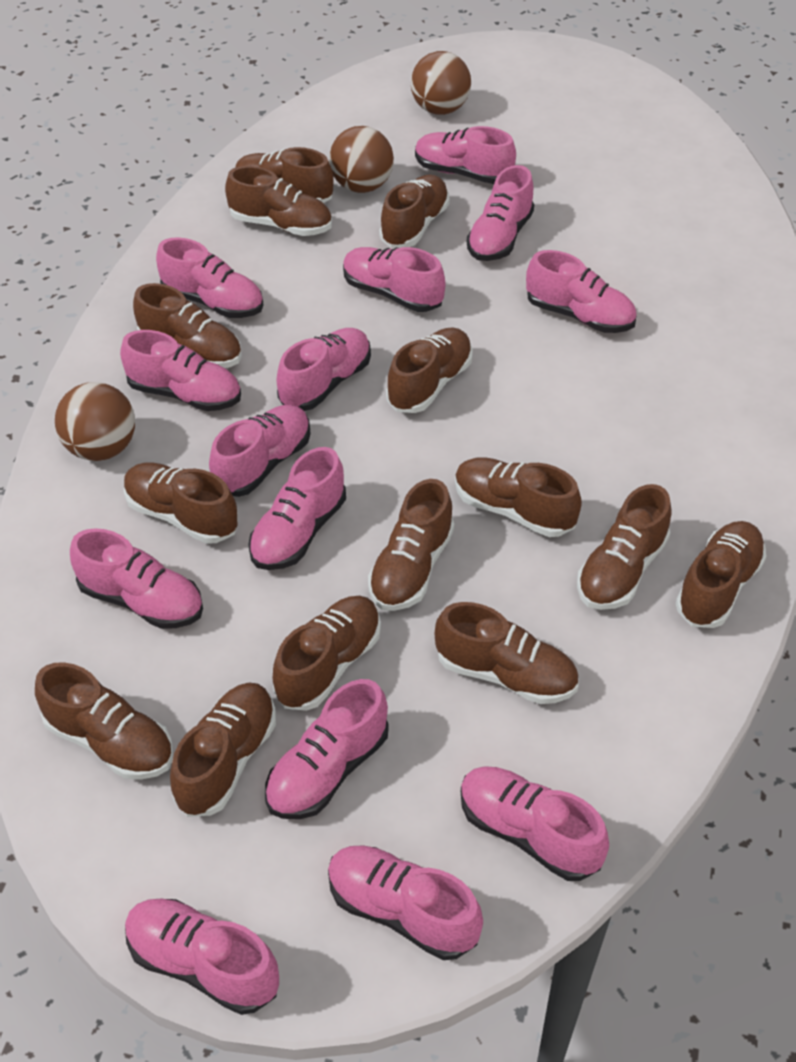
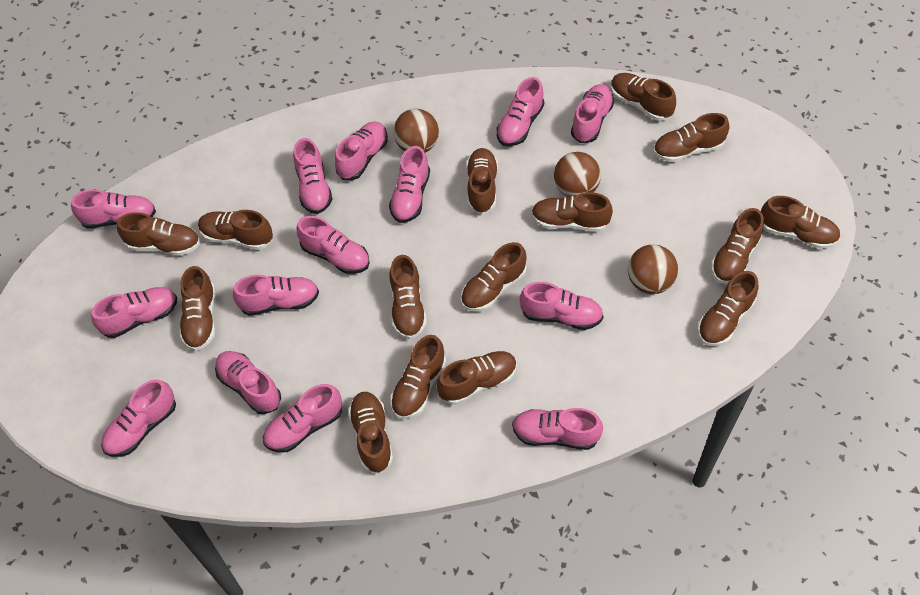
brown shoe: [35,662,173,780] [124,463,238,544] [133,283,242,368] [170,683,276,817] [225,166,332,236] [235,147,334,203] [273,596,381,711] [368,479,454,611] [379,175,450,248] [386,327,473,413] [435,602,578,704] [455,457,582,537] [577,484,672,610] [676,521,766,628] = 14 -> [117,212,200,256] [179,266,215,351] [198,210,273,250] [348,392,393,473] [390,255,427,339] [390,335,446,419] [437,351,517,405] [461,242,527,312] [466,148,498,214] [531,192,613,232] [611,73,676,121] [653,113,729,162] [697,271,759,346] [711,208,764,284] [761,196,840,249] = 15

